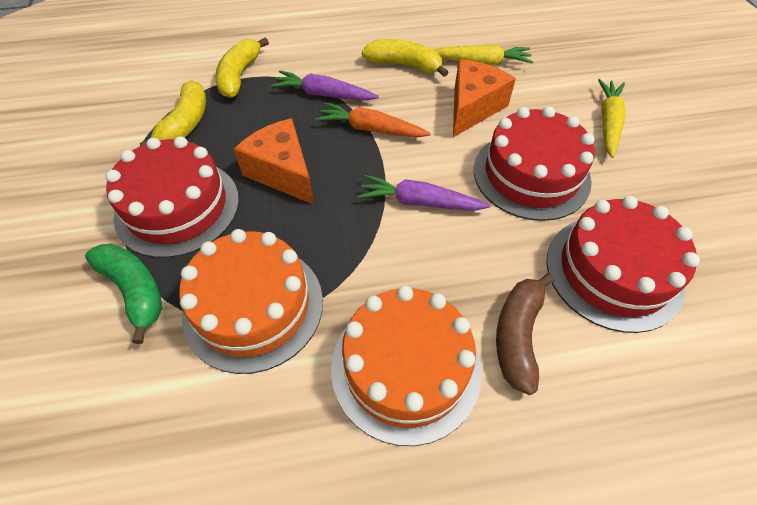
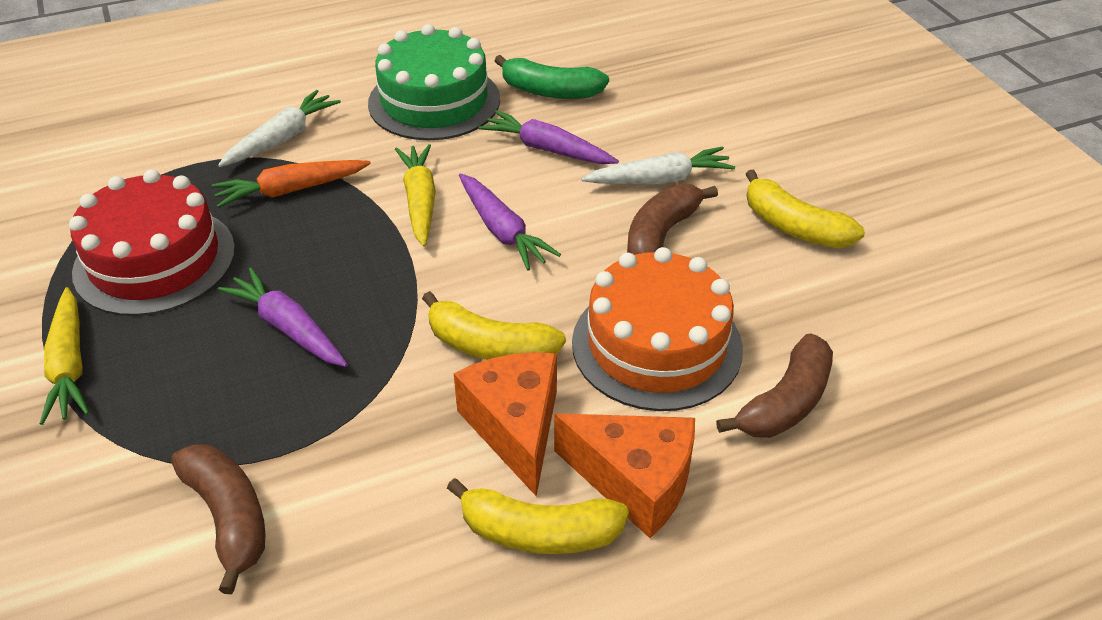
brown banana: [496,273,555,395] = 1 -> [171,444,266,594] [627,184,718,255] [716,333,833,438] = 3
green cake: none = 0 -> [368,24,500,140] = 1
orange cake: [179,229,323,374] [331,285,482,446] = 2 -> [572,247,743,411] = 1
purple carrot: [270,70,379,101] [358,175,490,211] = 2 -> [218,268,348,367] [459,173,561,271] [479,110,619,164] = 3
red cake: [105,136,239,258] [474,106,595,221] [546,196,700,333] = 3 -> [69,169,235,316] = 1
white carrot: none = 0 -> [218,90,341,167] [581,146,735,184] = 2

